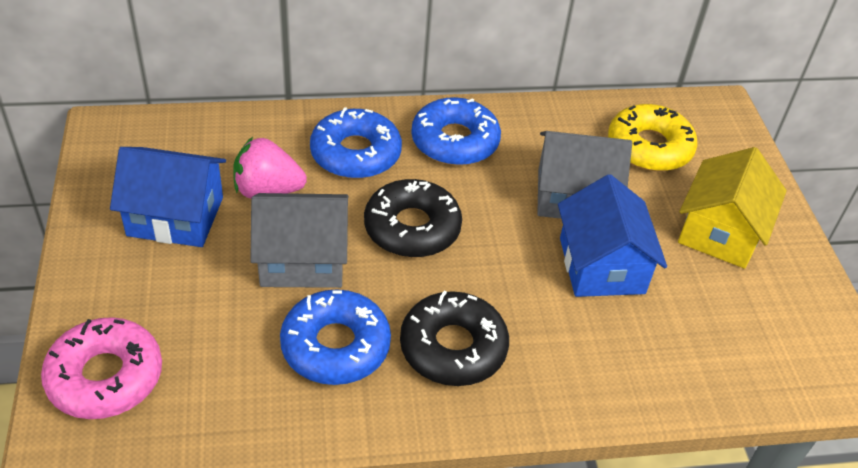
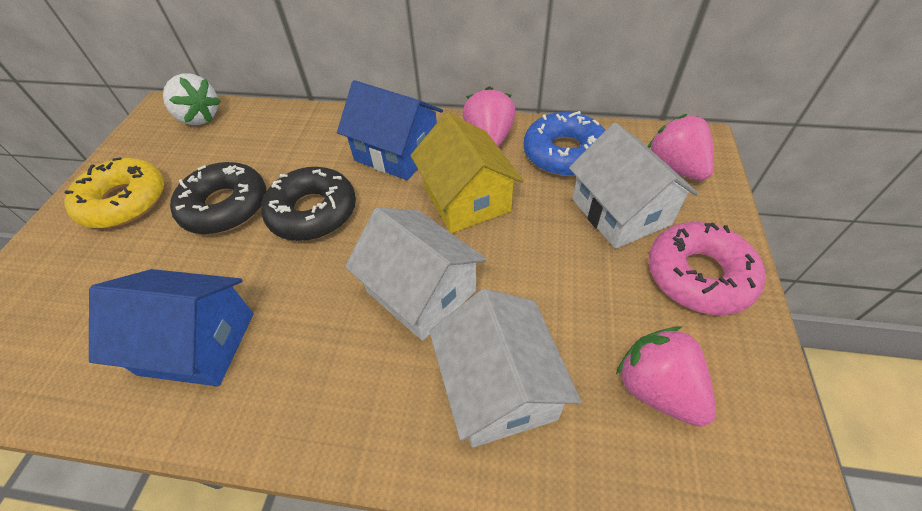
blue donut: [280,289,391,385] [310,107,402,179] [411,97,501,166] = 3 -> [524,111,606,176] = 1
grey house: [250,193,348,288] [537,131,632,219] = 2 -> none = 0
pink strawberry: [233,137,307,198] = 1 -> [463,86,516,147] [616,326,716,427] [648,114,714,181] = 3
white house: none = 0 -> [345,207,487,341] [429,289,581,447] [569,123,699,249] = 3
white strawberry: none = 0 -> [163,73,221,125] = 1

